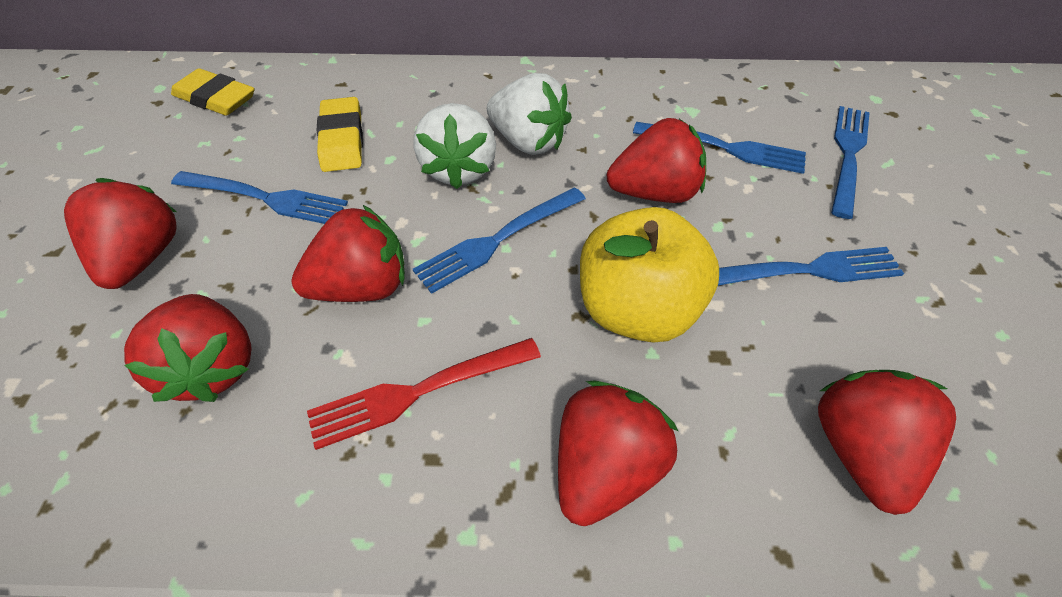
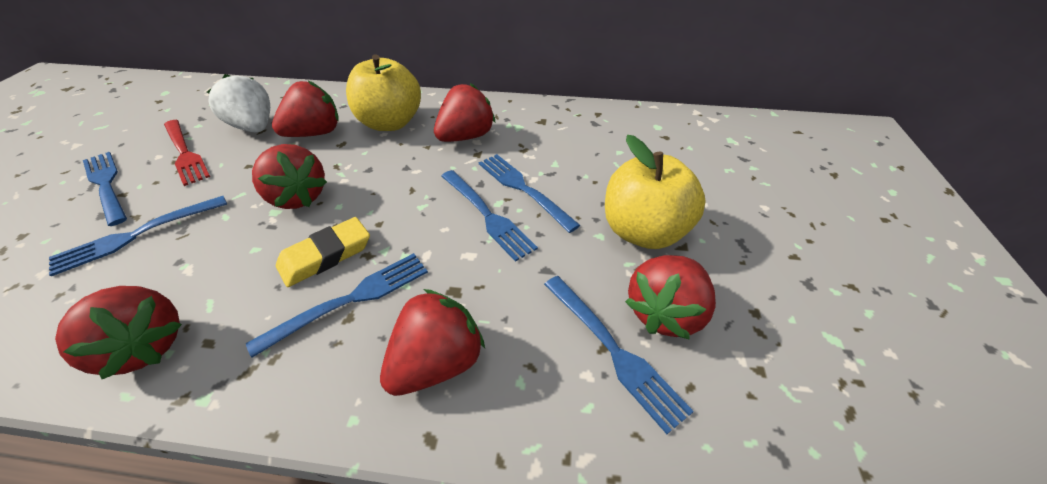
blue fork: [171,171,348,224] [413,187,586,294] [633,122,806,174] [718,247,904,285] [831,106,870,219] = 5 -> [49,196,227,276] [83,152,127,226] [246,253,428,358] [441,170,538,262] [479,154,580,233] [544,276,694,434] = 6
white strawberry: [413,103,496,189] [487,73,572,155] = 2 -> [207,74,270,132] = 1
yellow apple: [580,207,719,342] = 1 -> [346,54,421,131] [605,135,706,249] = 2
yellow eraser: [171,68,255,116] [317,97,363,172] = 2 -> [276,217,370,287] = 1

